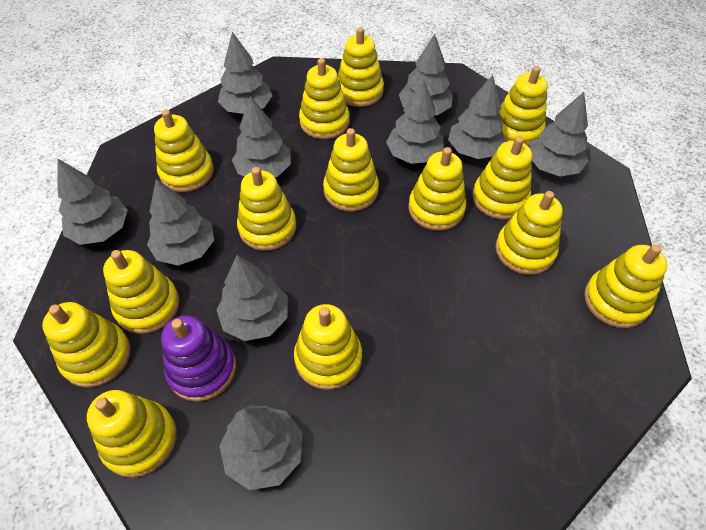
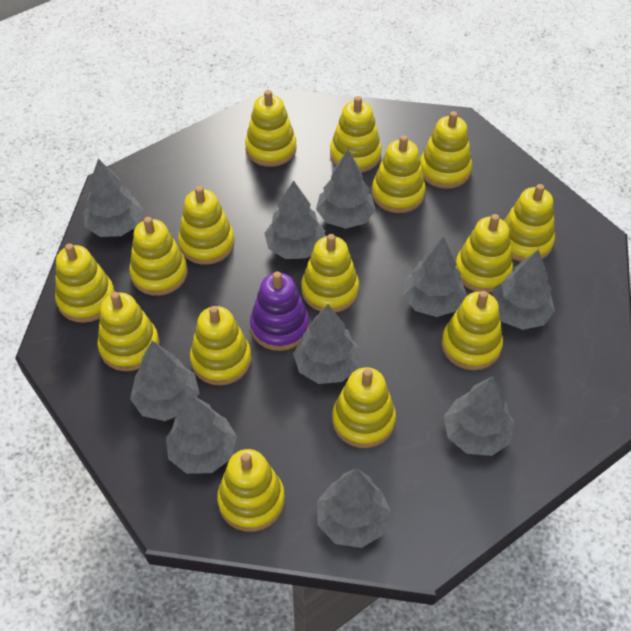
yellow stacking toy: [42,302,130,388] [87,390,177,478] [103,250,179,334] [154,109,214,192] [237,167,296,251] [294,304,362,390] [299,58,349,139] [323,128,379,212] [338,27,384,107] [408,147,466,231] [472,136,532,220] [495,191,563,275] [499,66,548,147] [584,244,668,328] = 14 -> [55,243,115,323] [97,292,160,371] [129,217,188,296] [178,186,234,265] [190,306,251,385] [217,449,285,532] [245,90,296,167] [301,234,359,313] [330,96,382,172] [332,367,396,448] [372,135,426,213] [420,111,472,189] [442,291,503,370] [456,214,513,293] [504,184,555,262] = 15

